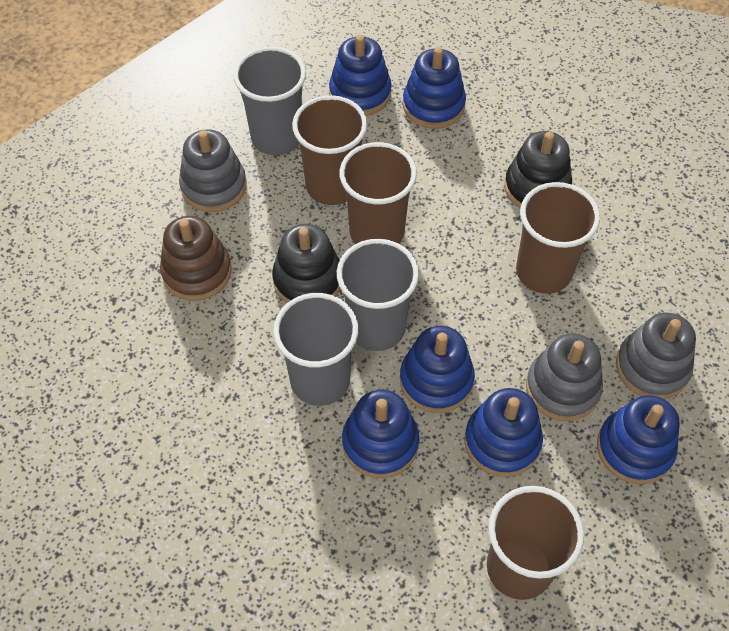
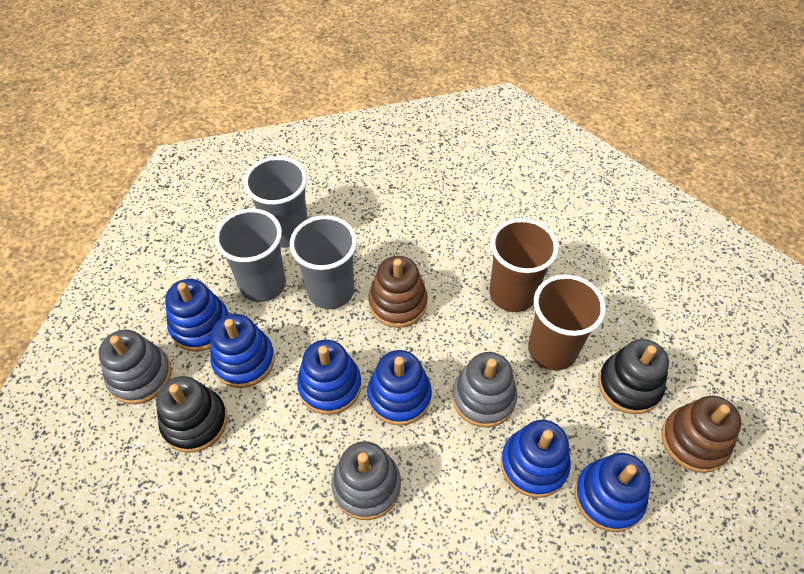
brown cup: [292,95,367,205] [340,142,417,244] [487,486,584,600] [516,182,600,294] = 4 -> [489,218,558,312] [528,274,606,370] = 2
brown stacking toy: [160,216,232,301] = 1 -> [368,256,428,328] [661,396,742,473] = 2

